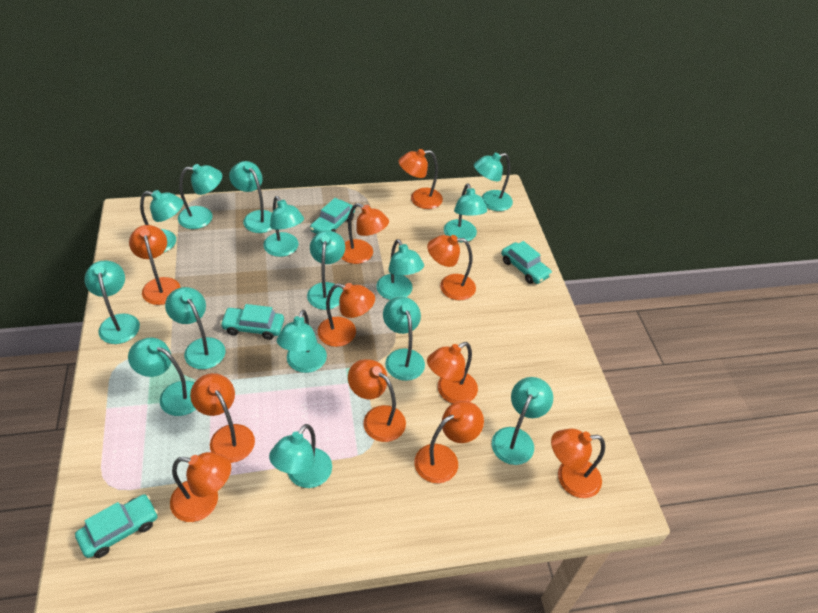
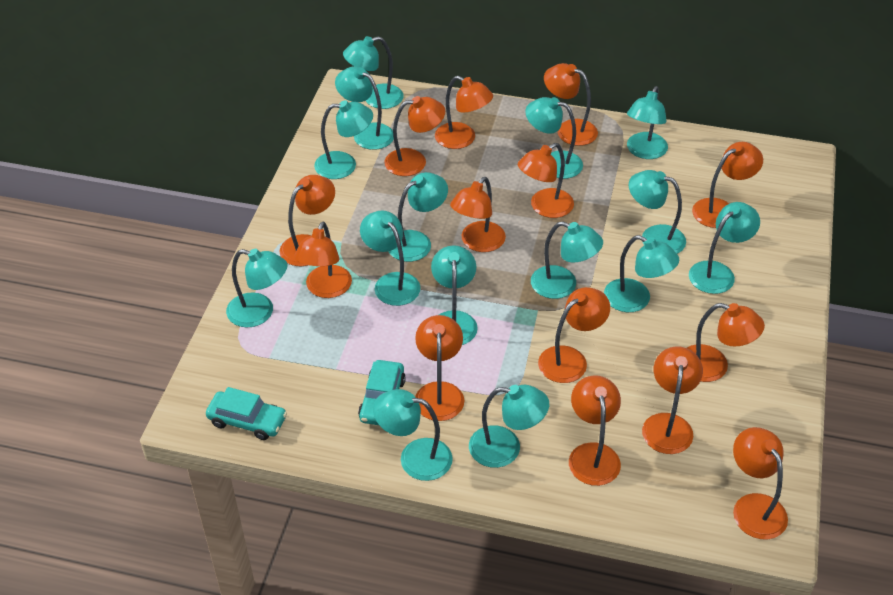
orange lamp: [129,225,181,305] [170,452,231,522] [190,373,255,463] [317,283,375,347] [342,203,389,264] [348,359,406,442] [399,149,443,209] [414,401,484,483] [427,235,476,300] [427,342,478,403] [551,429,605,498] = 11 -> [280,175,335,266] [294,221,352,298] [384,96,445,176] [415,315,464,421] [435,76,493,149] [450,177,506,252] [518,143,574,218] [538,287,610,383] [544,63,598,146] [569,375,621,486] [642,346,703,454] [687,303,765,382] [692,142,763,228] [733,427,788,539] = 14
turquoise car: [75,494,158,558] [220,304,284,340] [310,198,355,234] [501,241,552,284] = 4 -> [206,387,287,440] [358,360,406,425] = 2

